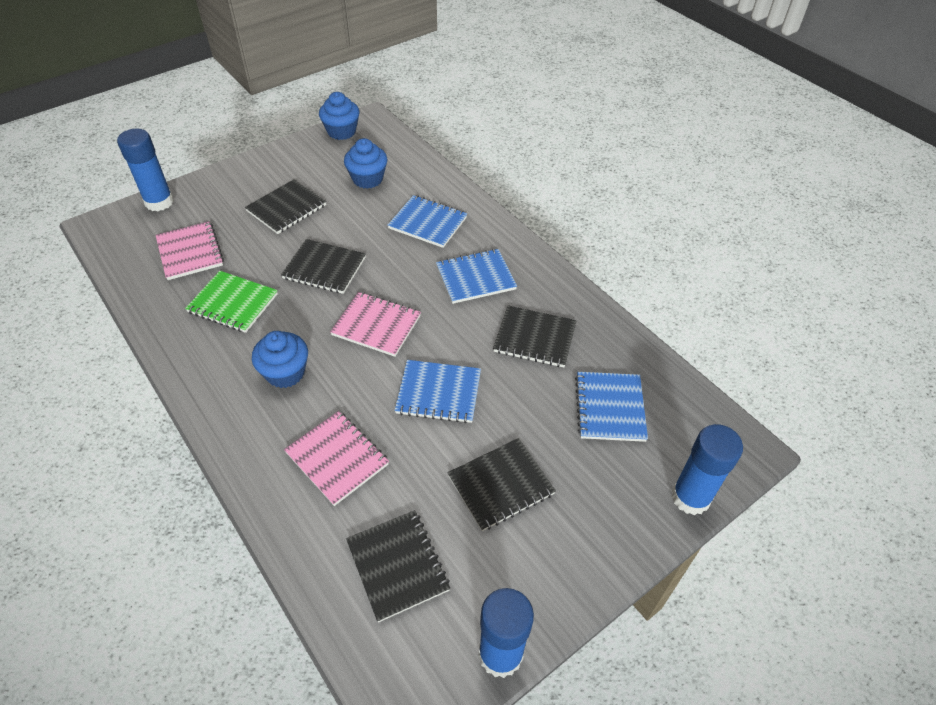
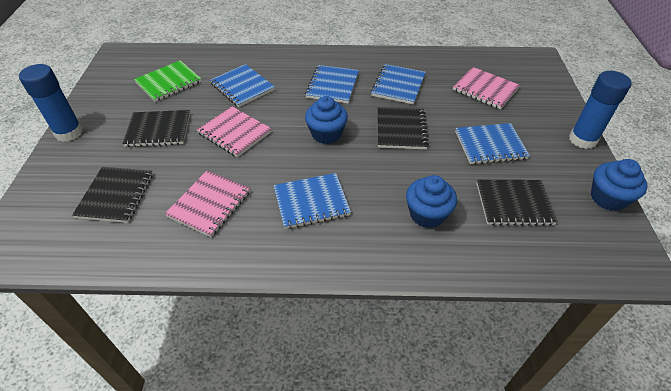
black notebook: [245,179,326,234] [281,239,366,294] [346,510,450,622] [447,438,556,531] [493,305,577,367] = 5 -> [72,167,153,223] [122,110,190,147] [378,107,429,149] [477,180,558,226] = 4
blue glue stick: [117,129,174,211] [478,588,534,678] [672,424,743,515] = 3 -> [19,64,83,142] [569,71,631,149] = 2
blue notebook: [388,195,467,248] [394,360,481,423] [436,249,517,304] [575,372,648,442] = 4 -> [210,64,275,107] [274,173,351,229] [305,65,359,103] [371,64,426,104] [455,123,530,165] = 5

